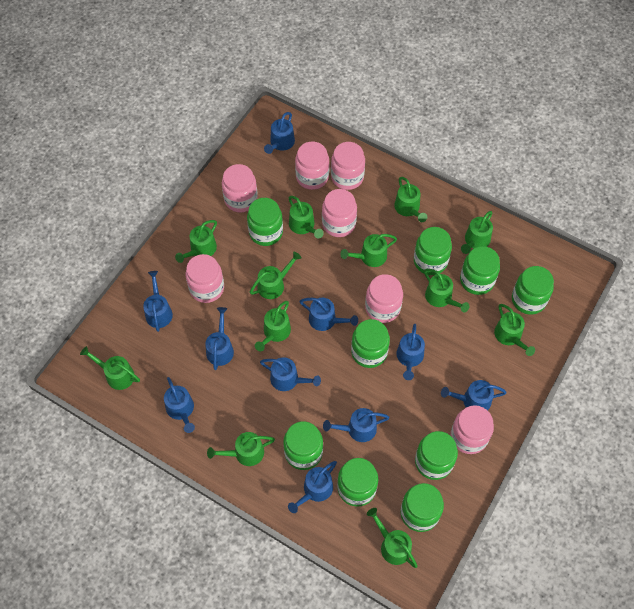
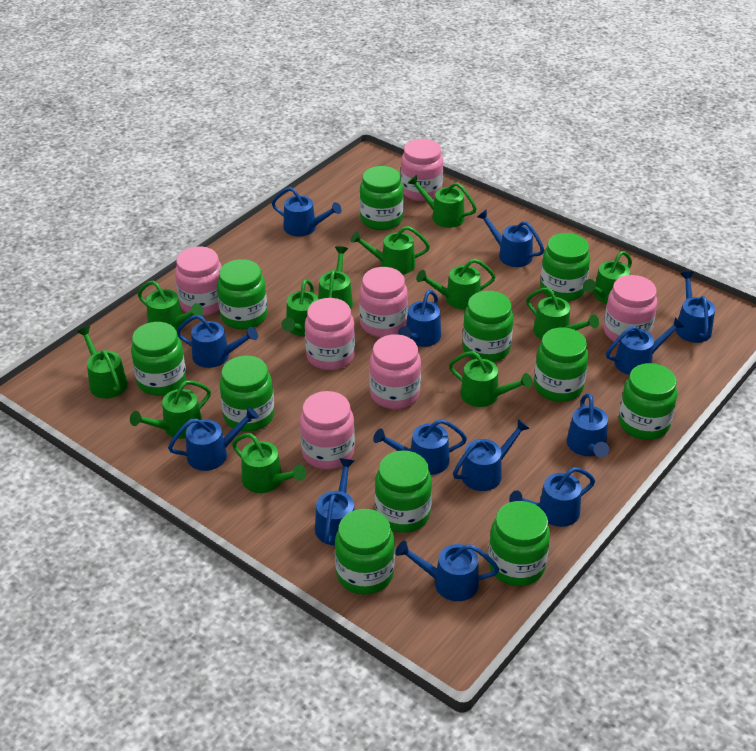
blue watering can: [143,271,173,332] [164,377,195,433] [205,307,234,370] [260,357,321,391] [264,112,295,154] [288,461,337,513] [300,298,358,331] [323,408,389,442] [396,324,425,380] [441,380,507,410] = 10 -> [168,407,259,471] [177,315,258,368] [272,187,342,236] [315,458,355,545] [373,419,467,475] [395,541,499,601] [398,290,441,347] [453,419,530,491] [477,209,544,267] [509,467,595,527] [567,393,609,458] [606,317,684,375] [676,271,715,343] = 13
green jar: [247,198,283,246] [283,421,323,470] [337,458,378,507] [351,319,390,368] [400,483,444,532] [414,227,452,275] [415,431,458,480] [460,246,500,295] [512,266,554,315] = 9 -> [131,322,186,396] [217,259,267,330] [220,356,274,432] [335,509,395,595] [360,166,403,230] [375,451,432,533] [462,291,513,362] [488,501,550,586] [534,327,588,402] [540,233,590,301] [619,363,677,440] = 11

